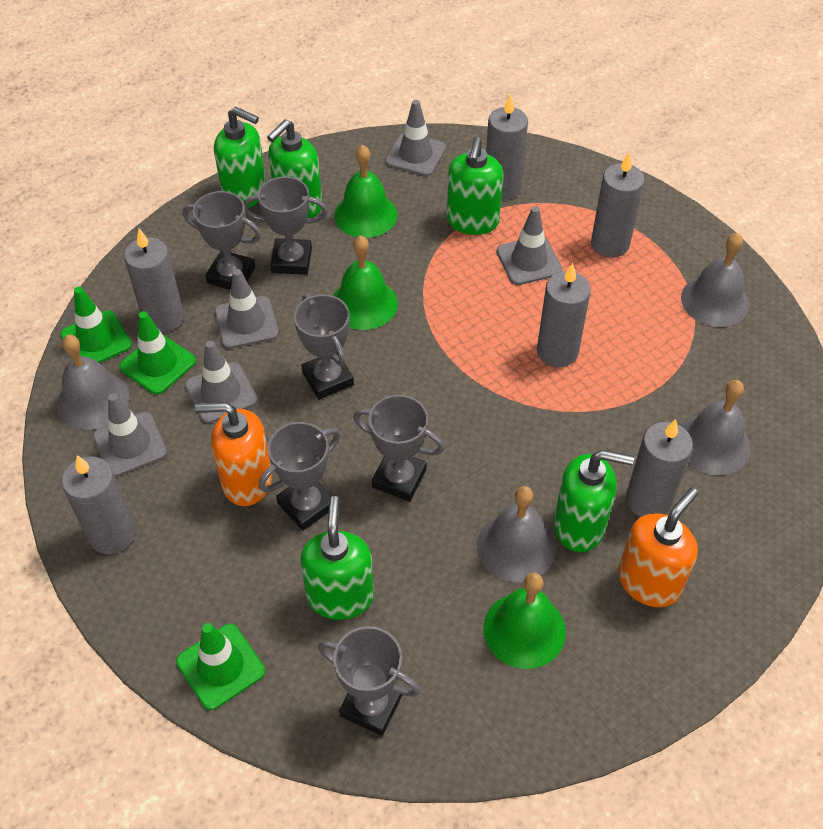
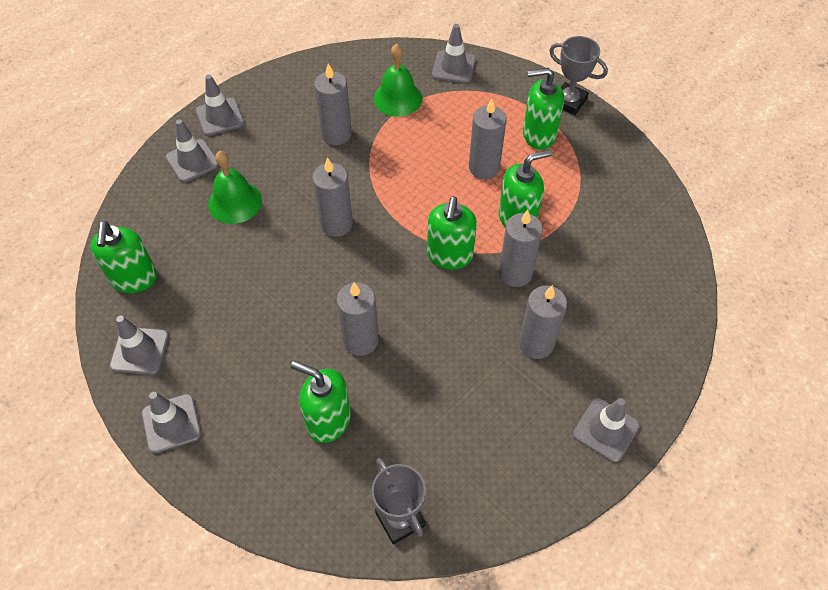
green bell: [333,235,398,330] [334,145,397,238] [483,573,566,669] = 3 -> [208,151,262,224] [373,44,422,117] = 2
green traffic cone: [61,287,132,363] [119,311,196,395] [176,623,265,710] = 3 -> none = 0
grey bell: [57,335,129,430] [477,486,555,582] [681,233,749,327] [681,380,751,476] = 4 -> none = 0
grey traffic cone: [93,393,167,477] [185,341,258,423] [215,269,279,349] [385,100,446,176] [496,206,562,285] = 5 -> [110,316,169,375] [142,392,201,454] [166,119,219,182] [196,74,244,136] [432,24,476,83] [573,398,640,462] = 6
grey trophy: [183,191,261,290] [244,176,328,275] [259,422,340,531] [294,294,354,400] [318,626,421,736] [353,395,445,501] = 6 -> [372,458,426,544] [549,36,608,115] = 2
orange soap dispenser: [195,402,272,506] [618,488,698,607] = 2 -> none = 0

